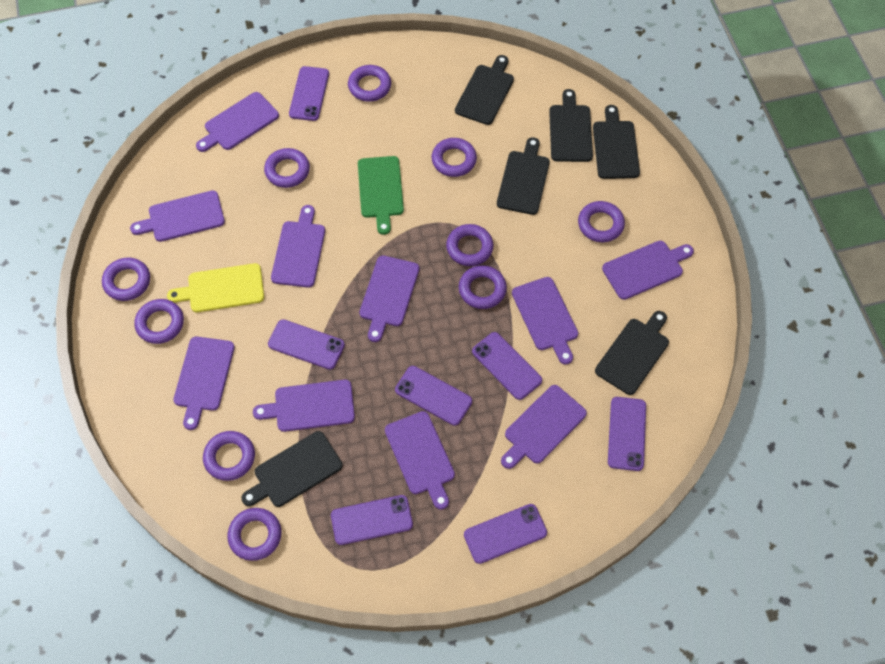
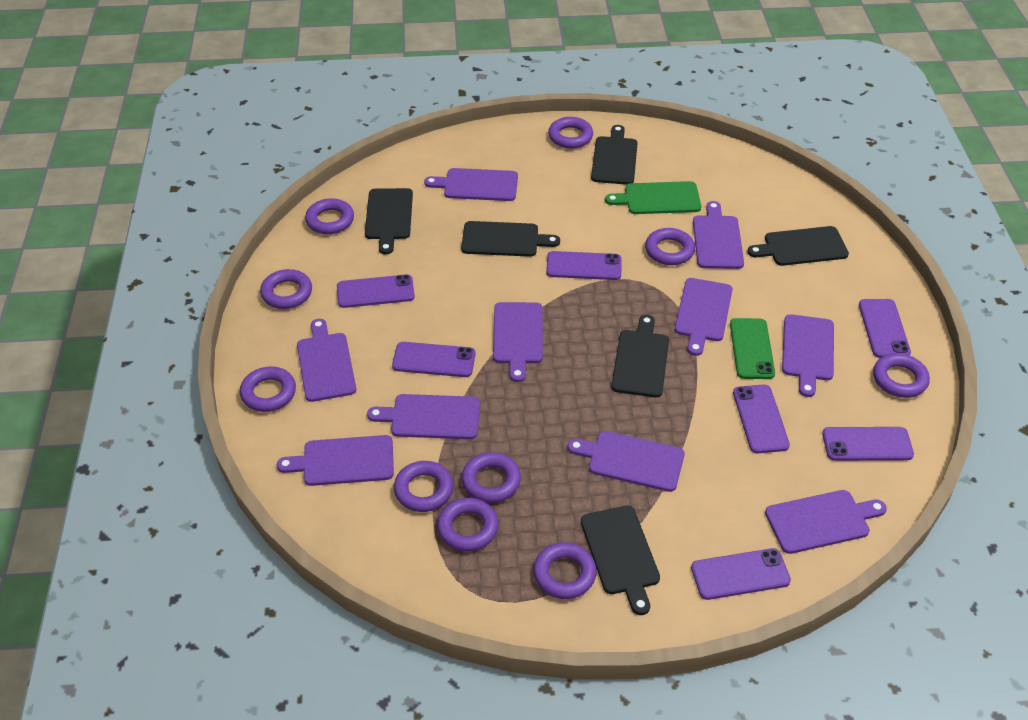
green phone: none = 0 -> [730,318,775,379] = 1
yellow cutting board: [167,263,264,312] = 1 -> none = 0

